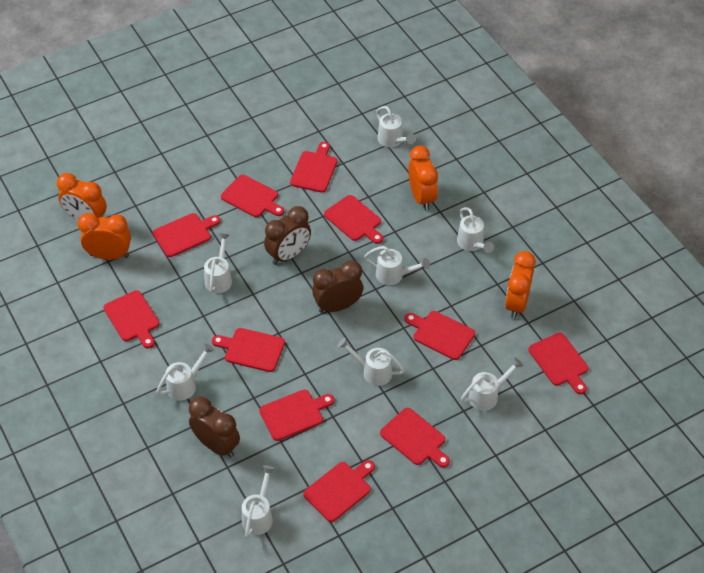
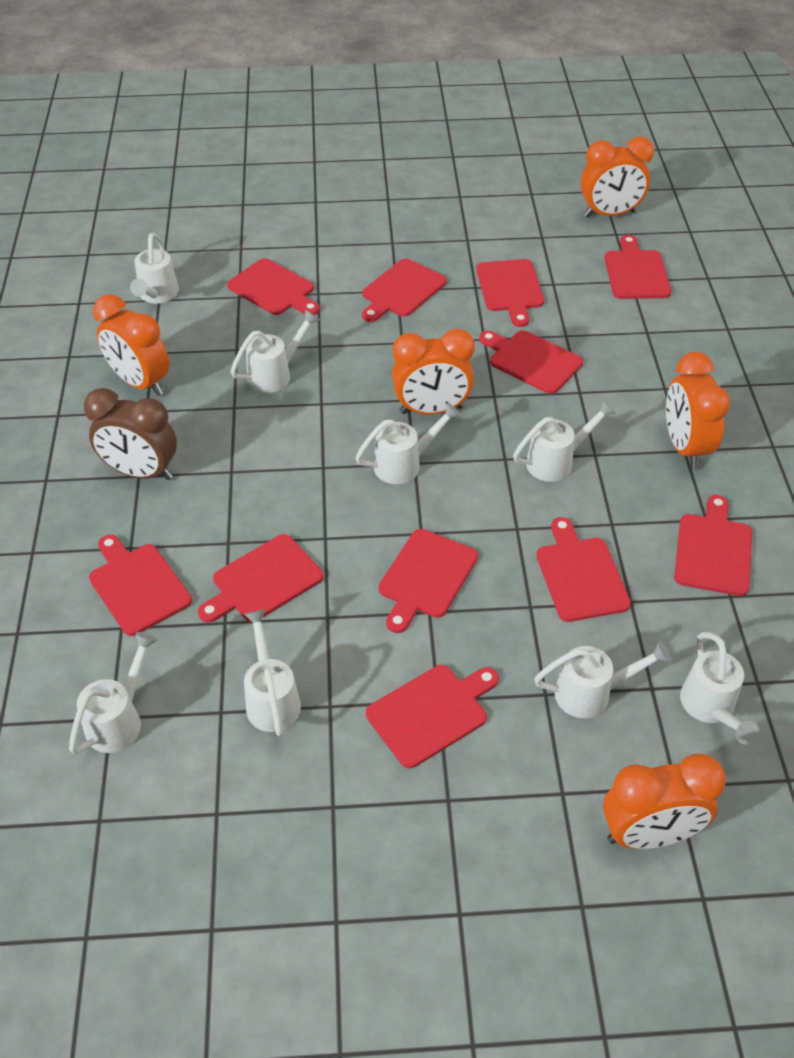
brown clock: [189,397,240,458] [264,206,311,265] [312,260,363,313] = 3 -> [84,388,177,480] = 1
orange clock: [57,173,107,221] [78,213,131,260] [409,146,438,211] [505,251,536,319] = 4 -> [93,294,170,396] [392,329,475,415] [581,136,654,218] [603,754,726,849] [666,352,730,469] = 5

